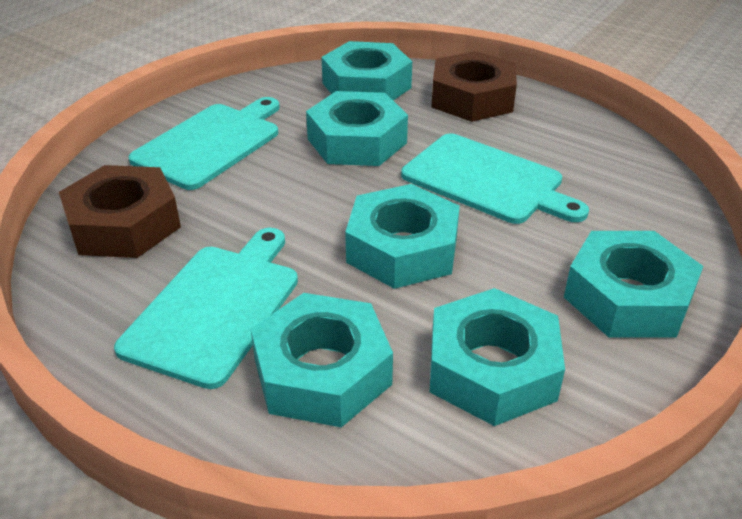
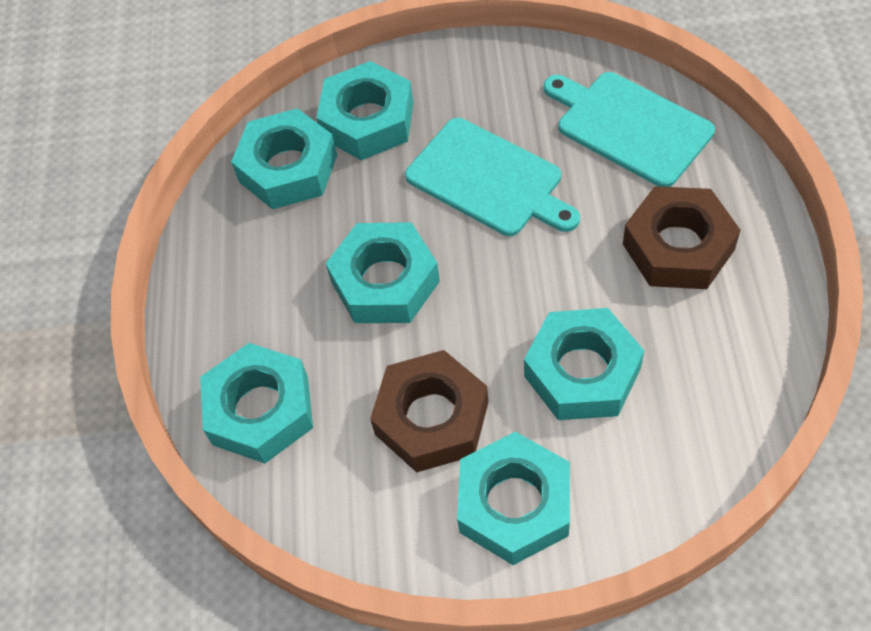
turquoise cutting board: [114,228,298,389] [128,97,280,190] [401,133,589,224] = 3 -> [405,118,580,236] [544,72,715,187] = 2

